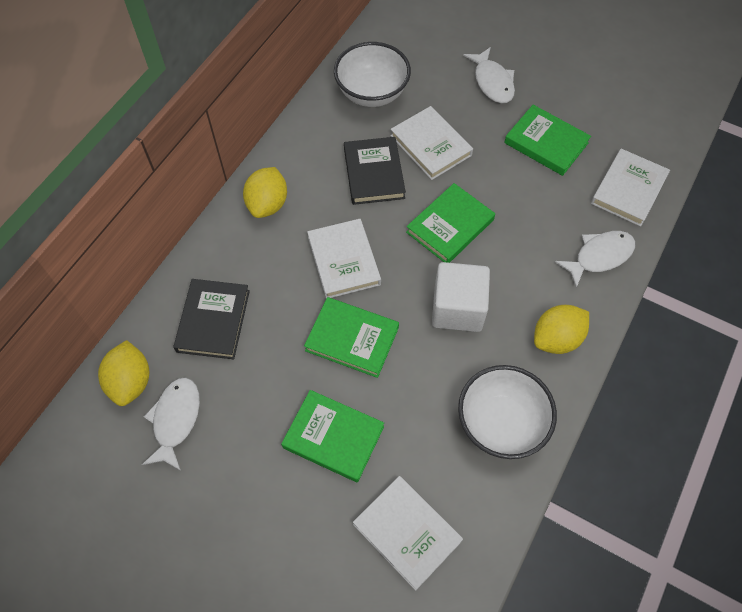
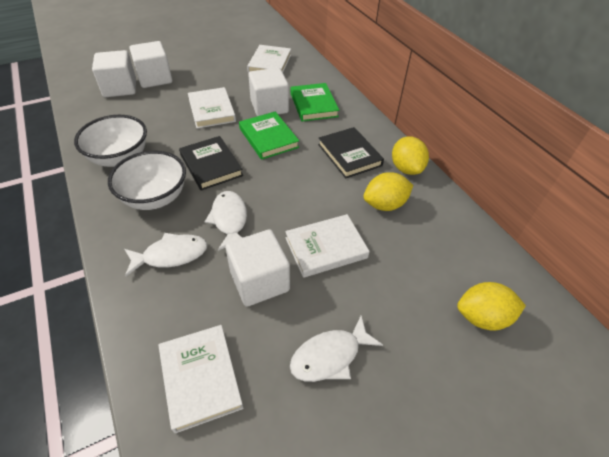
green book: [281,390,384,482] [304,297,399,378] [406,183,495,263] [504,105,591,176] = 4 -> [239,111,299,160] [290,83,339,122] = 2
white cube: [432,262,490,332] = 1 -> [92,50,136,97] [130,41,172,88] [225,229,290,307] [248,68,289,116] = 4

